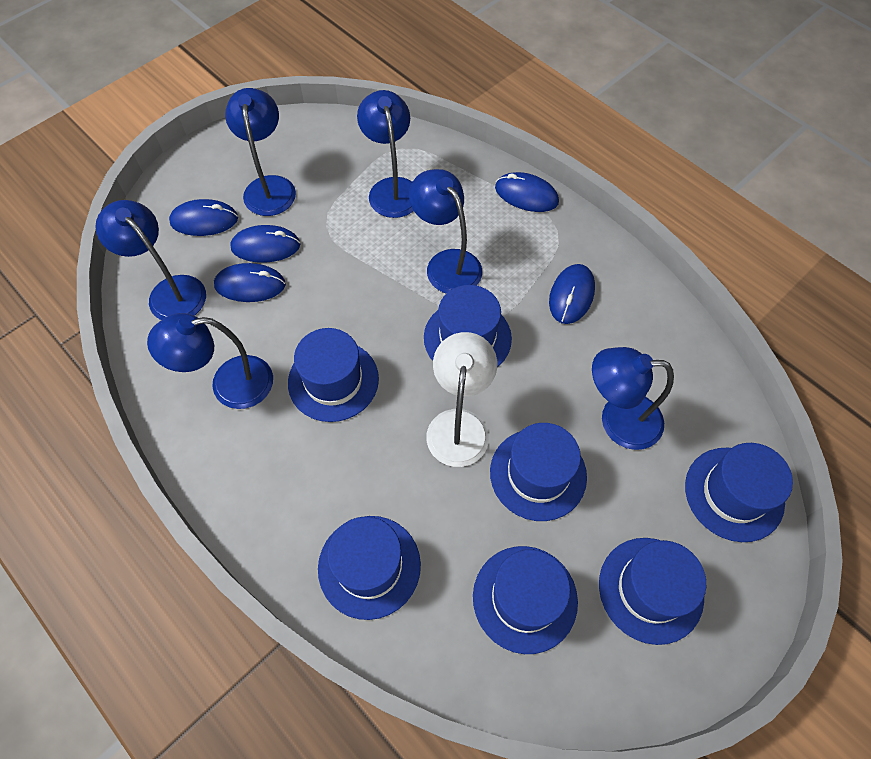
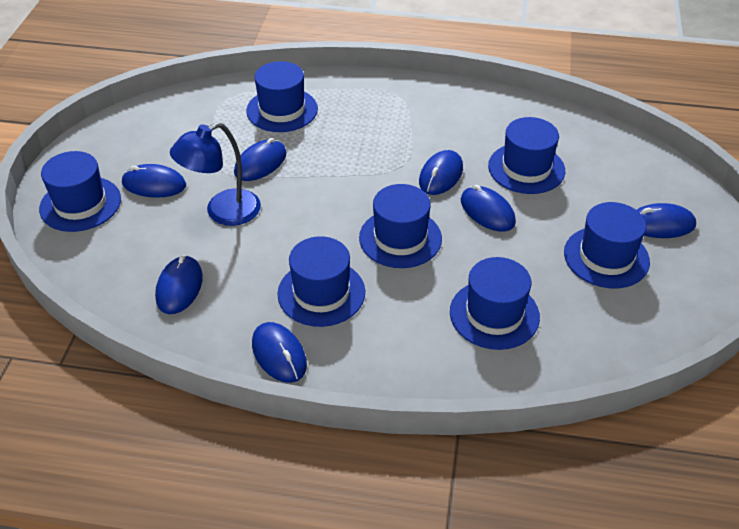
blue lamp: [95,200,206,320] [147,313,273,409] [225,88,296,216] [357,90,413,218] [409,169,482,294] [592,347,674,450] = 6 -> [170,122,261,226] = 1
blue mouse: [169,199,238,236] [214,263,286,302] [230,225,300,263] [495,172,559,212] [549,264,595,324] = 5 -> [122,164,186,198] [155,255,203,314] [234,138,287,181] [252,322,307,383] [419,150,463,195] [461,185,516,232] [637,203,696,238] = 7
white lamp: [426,332,497,467] = 1 -> none = 0

